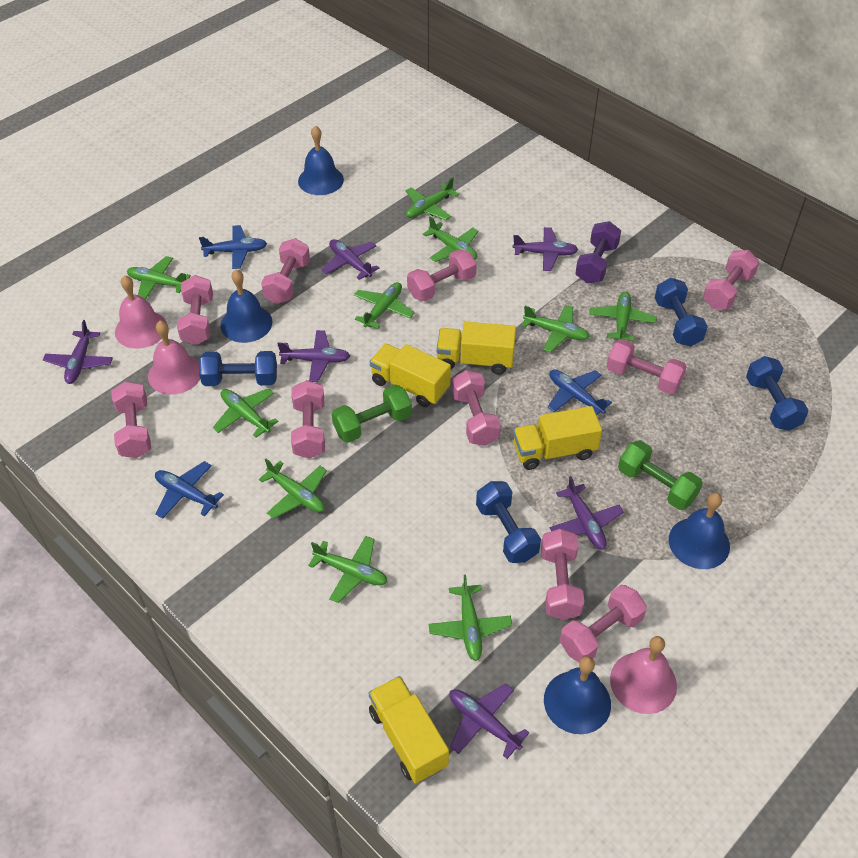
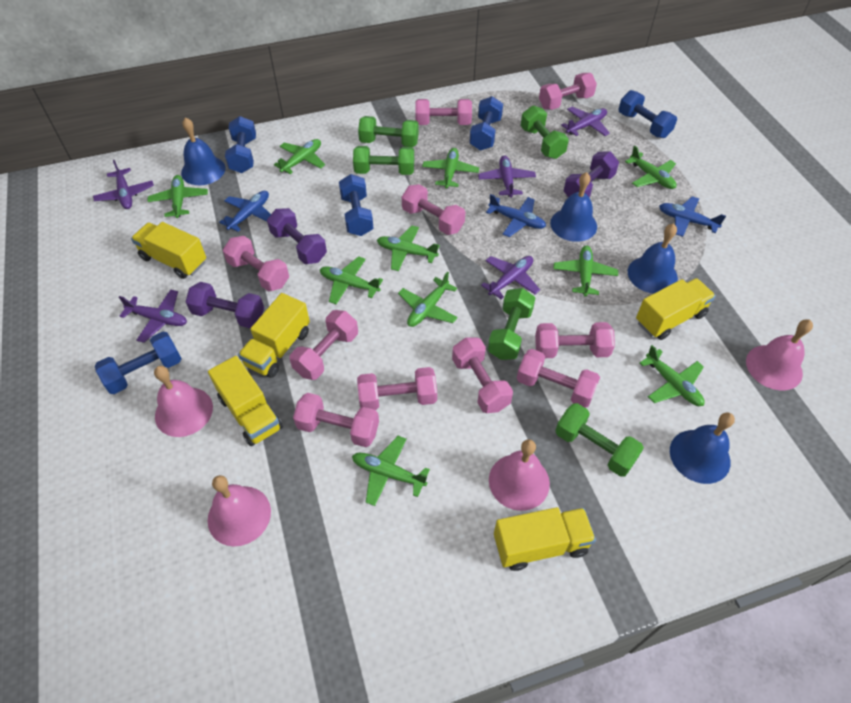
blue dumbbell: [199,351,277,386] [476,481,541,563] [655,278,708,347] [746,356,809,431] = 4 -> [95,332,182,394] [225,116,256,173] [339,174,374,236] [469,96,503,150] [619,90,677,138] = 5
green dumbbell: [332,384,412,443] [618,440,703,510] = 2 -> [353,146,414,175] [358,116,419,147] [488,288,535,360] [521,106,569,159] [555,403,644,477] = 5
pink bell: [115,275,167,349] [148,321,200,395] [610,636,677,714] = 3 -> [154,366,213,437] [208,475,271,546] [489,439,550,511] [746,319,813,390] = 4
purple dumbbell: [575,221,621,284] = 1 -> [185,282,264,328] [267,208,327,264] [564,151,619,197] = 3
purple plane: [43,320,113,384] [277,330,350,382] [321,239,379,280] [449,683,529,759] [513,227,578,271] [549,476,624,550] = 6 -> [93,160,154,209] [119,289,187,343] [478,156,536,198] [481,256,540,299] [561,107,610,136] = 5
yellow truck: [369,676,449,784] [370,344,451,407] [437,322,516,375] [513,406,602,470] = 4 -> [131,222,206,279] [208,356,283,446] [238,293,310,378] [494,507,596,571] [636,278,716,340] = 5

